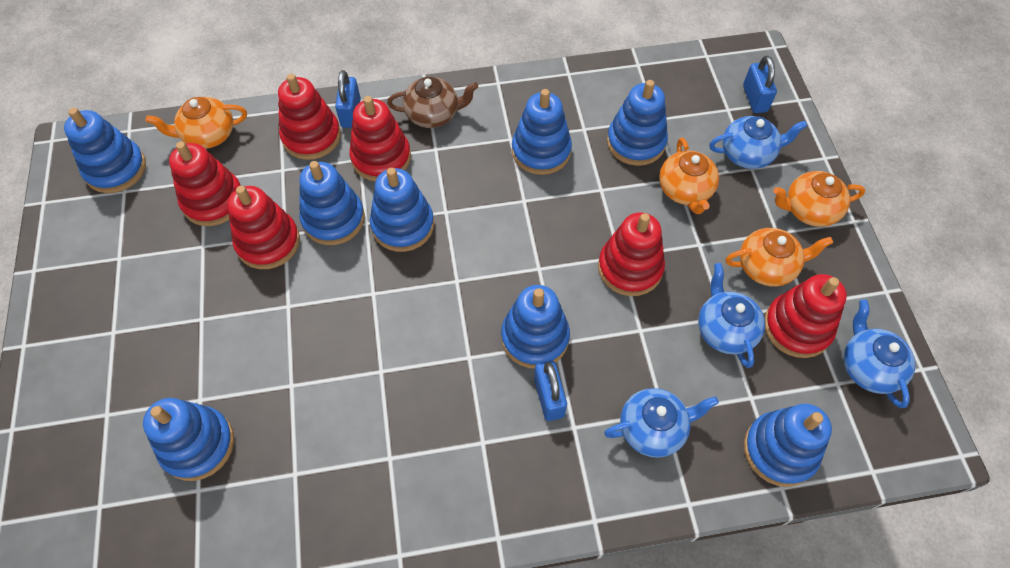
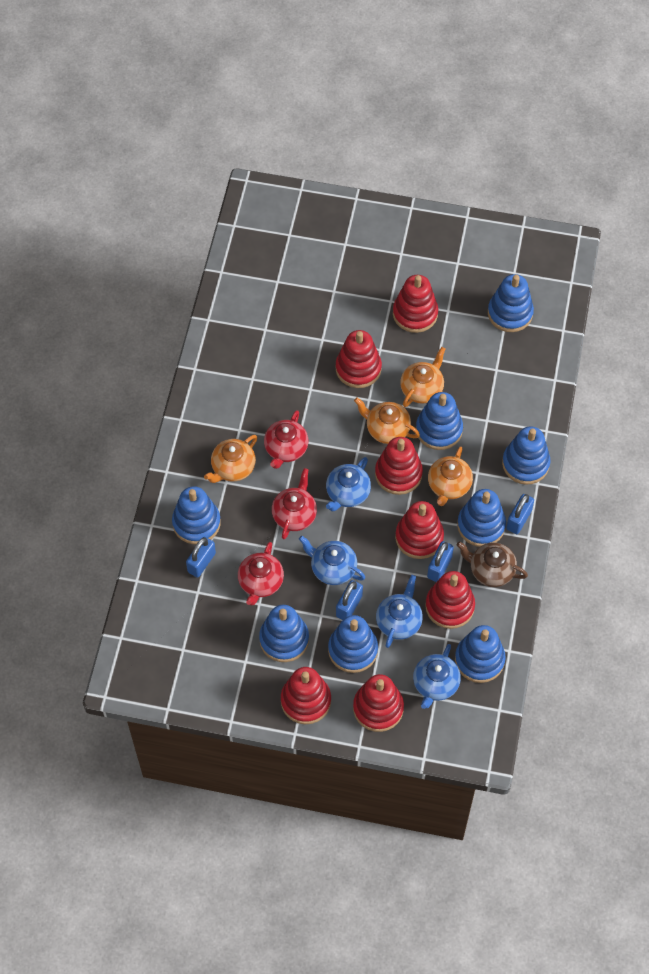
blue padlock: [335,70,361,128] [534,361,567,421] [743,56,777,113] = 3 -> [186,537,216,578] [336,580,363,620] [427,541,454,582] [506,494,534,534] = 4
red stacking toy: [169,141,241,226] [227,186,300,269] [278,74,341,160] [349,96,411,181] [598,212,665,296] [765,274,847,358] = 6 -> [281,667,331,724] [336,330,382,388] [353,674,404,732] [375,437,423,495] [393,275,438,333] [395,501,444,559] [425,571,475,629] = 7
red teapot: none = 0 -> [238,542,284,605] [264,410,308,469] [272,468,317,539] = 3

